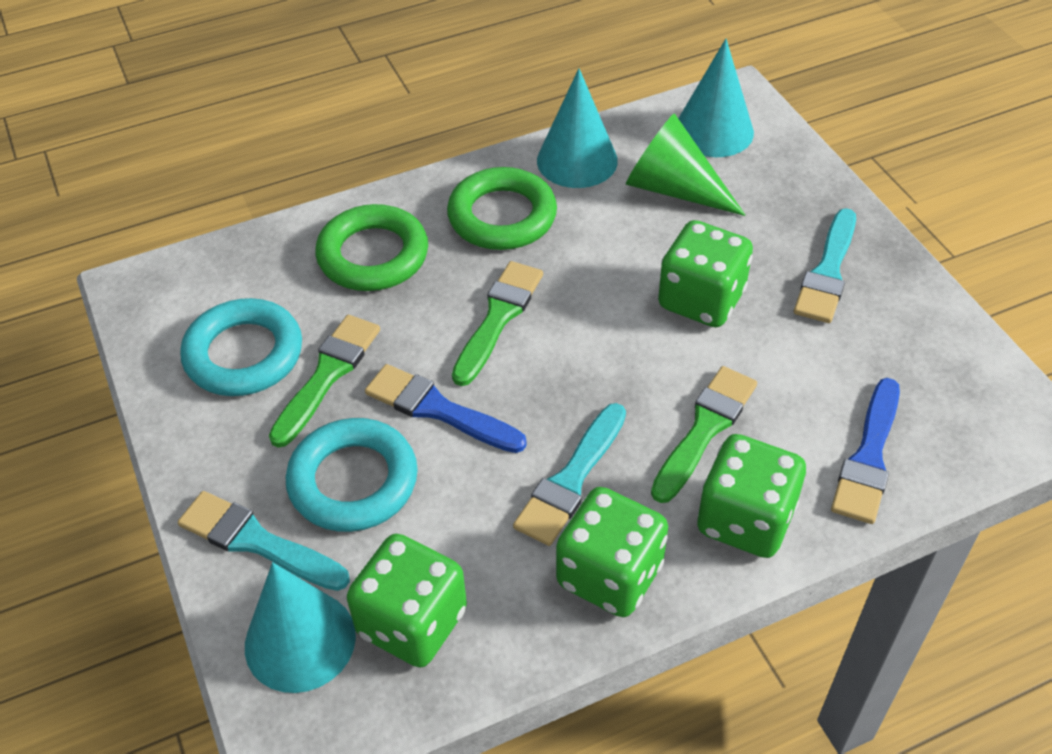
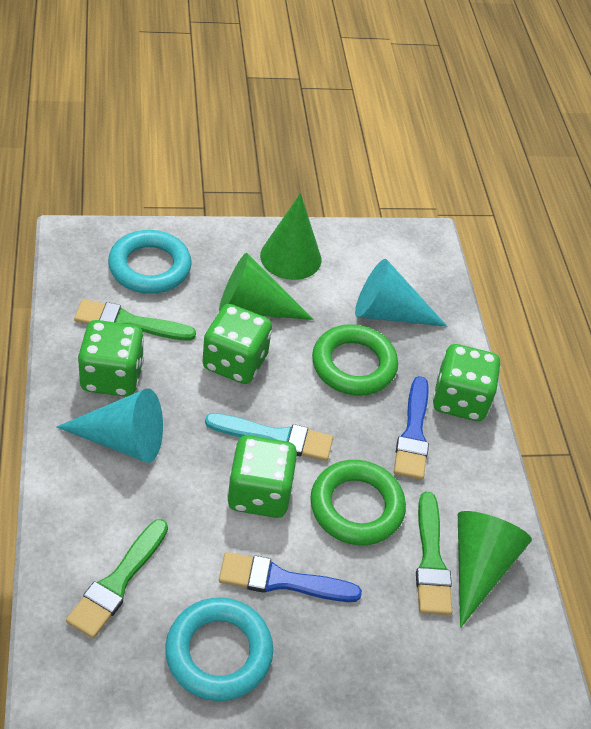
green cone: [626,114,746,216] = 1 -> [219,253,314,320] [260,193,321,280] [458,511,532,628] = 3
turquoise brush: [178,491,350,591] [513,403,626,546] [794,208,856,323] = 3 -> [205,413,333,461] = 1
turquoise cone: [245,562,356,693] [537,69,618,188] [678,39,754,157] = 3 -> [56,388,163,463] [355,259,447,327] = 2

